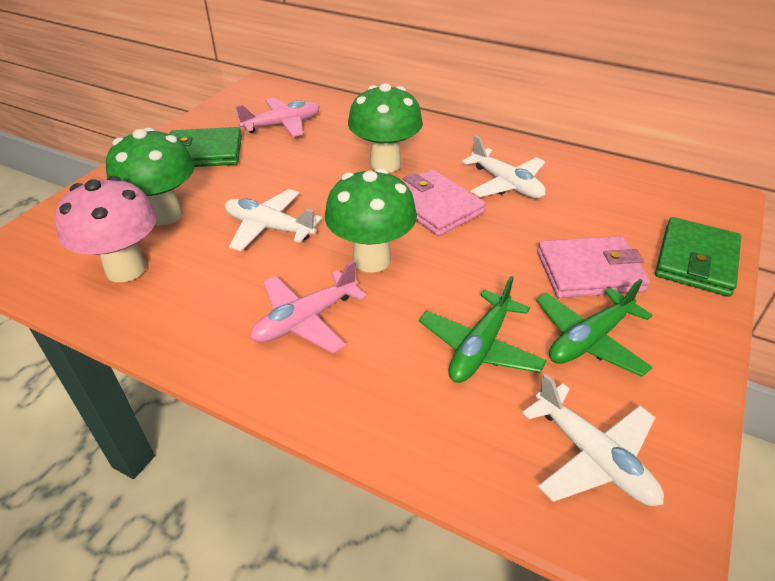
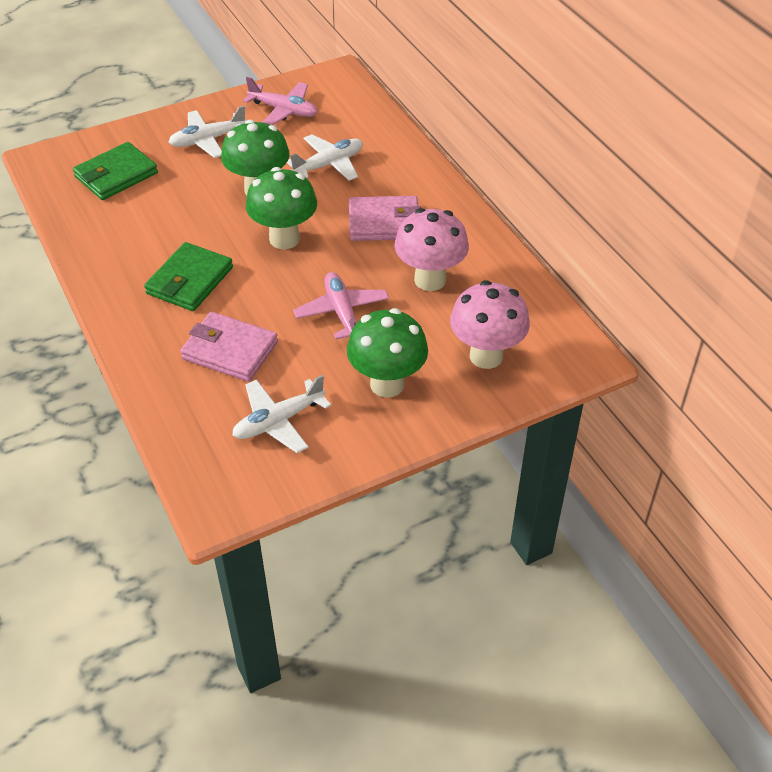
green plane: [419,276,547,383] [536,279,653,377] = 2 -> none = 0
pink mushroom: [55,176,157,282] = 1 -> [394,208,469,291] [450,280,530,369] = 2

